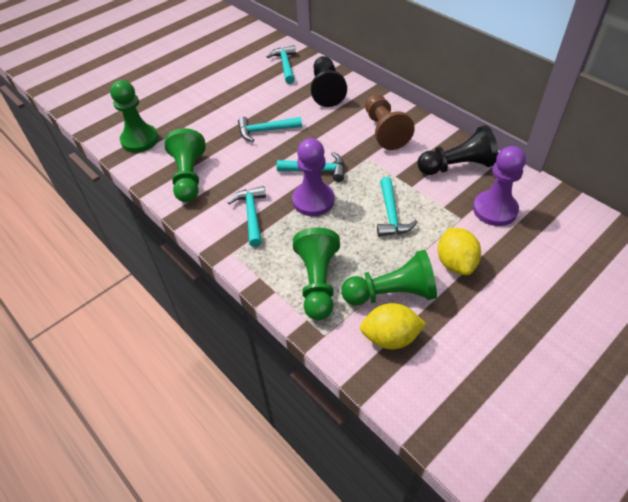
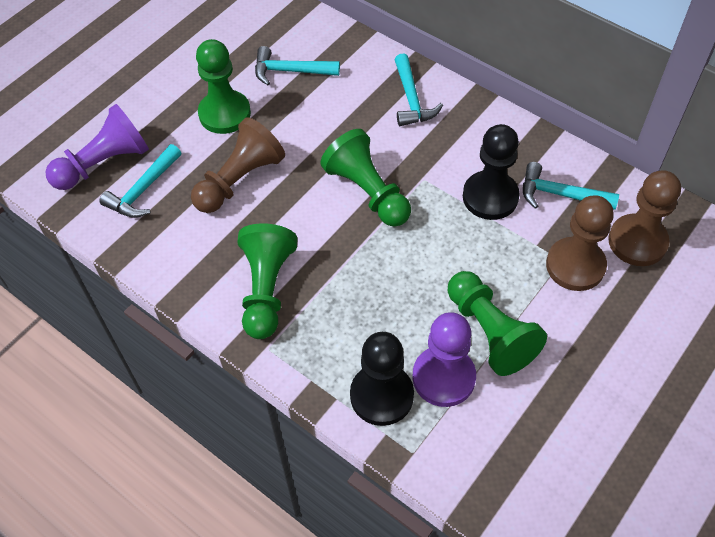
brown pawn: [365,94,415,150] = 1 -> [191,117,285,213] [546,195,614,291] [608,170,681,266] = 3
turquoise hammer: [227,186,266,247] [238,117,302,142] [267,45,296,84] [277,152,345,182] [377,177,417,237] = 5 -> [99,144,181,218] [255,46,340,85] [395,53,443,126] [523,162,619,210] = 4
yellow lemon: [360,303,426,349] [438,228,481,275] = 2 -> none = 0

